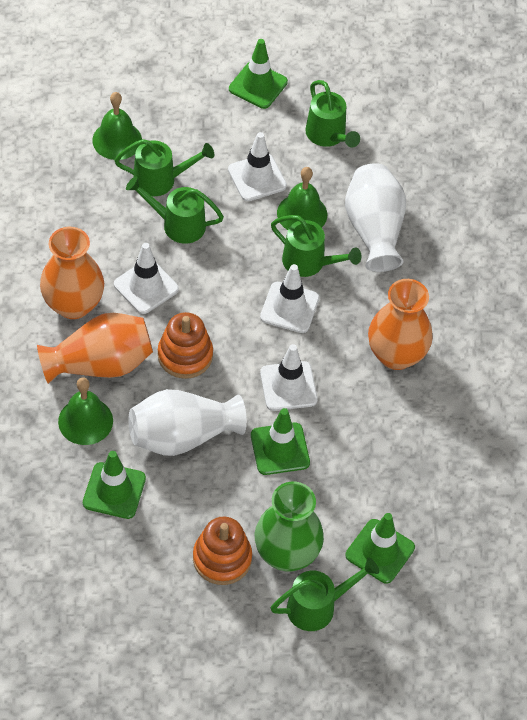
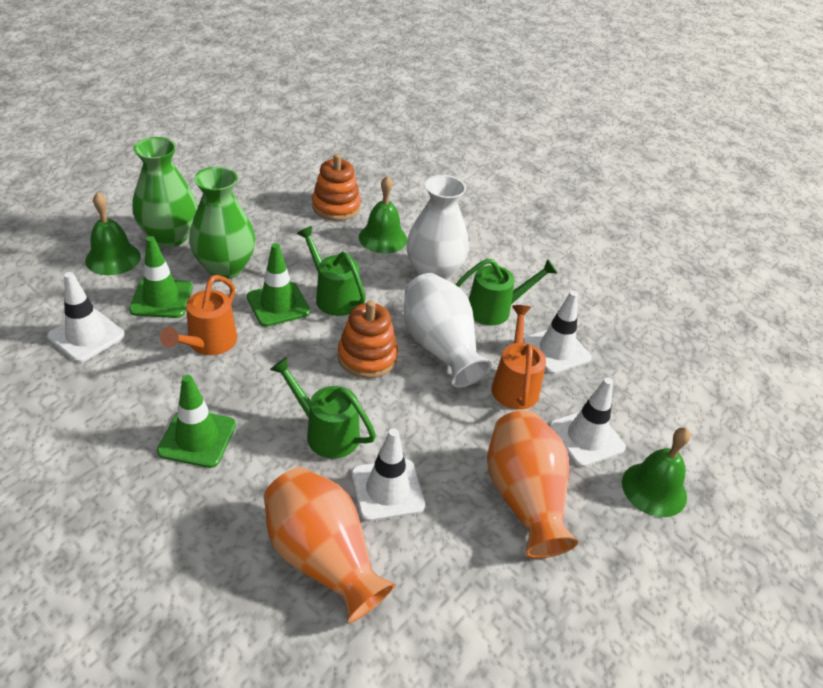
green traffic cone: [83,451,146,519] [229,39,288,109] [251,408,310,475] [346,513,415,584] = 4 -> [129,236,192,318] [157,375,236,468] [247,243,310,327] = 3
green vase: [255,482,324,571] = 1 -> [132,137,197,247] [189,167,255,279] = 2
green watering can: [114,139,214,197] [126,176,224,244] [271,215,362,277] [271,557,379,631] [305,80,360,148] = 5 -> [270,357,376,459] [297,226,366,316] [456,259,557,325] = 3
orange vase: [37,313,153,384] [40,227,104,319] [368,279,433,370] = 3 -> [264,467,395,623] [487,410,578,559] = 2
orange watering can: none = 0 -> [160,275,237,355] [491,305,546,410] = 2

